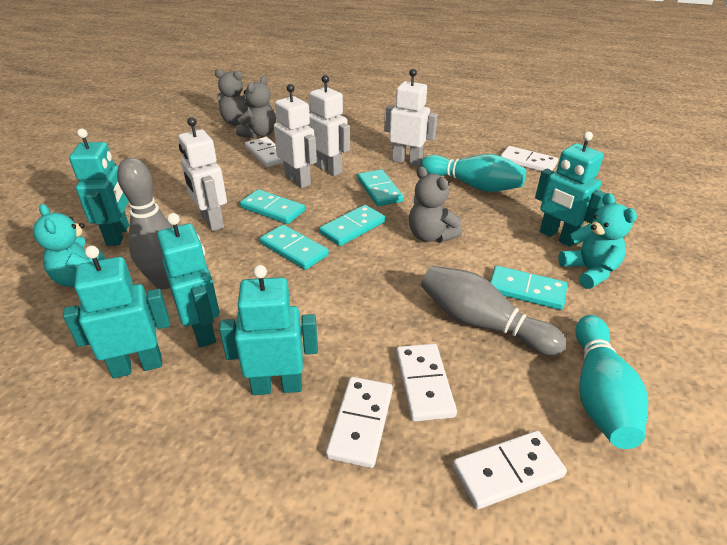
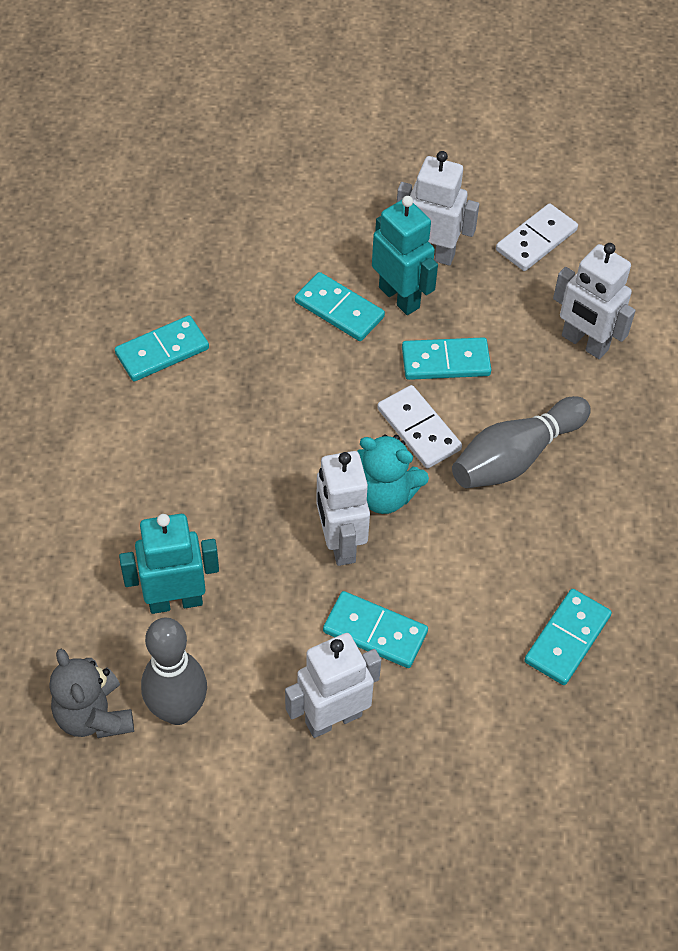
grey teddy bear: [215,69,252,126] [236,76,276,138] [409,166,462,243] = 3 -> [50,649,134,738] = 1
turquoise bowling pin: [421,154,526,192] [575,315,648,449] = 2 -> none = 0
turquoise robot: [63,246,170,378] [69,128,129,246] [157,213,219,348] [219,265,318,395] [535,131,606,247] = 5 -> [119,514,219,614] [372,196,438,315] = 2
turquoise teddy bear: [33,204,105,287] [558,193,637,289] = 2 -> [357,435,429,514] = 1
white domino: [245,137,284,167] [326,377,393,468] [396,344,457,422] [453,431,567,509] [500,146,558,172] = 5 -> [377,385,462,468] [496,203,578,271] = 2

